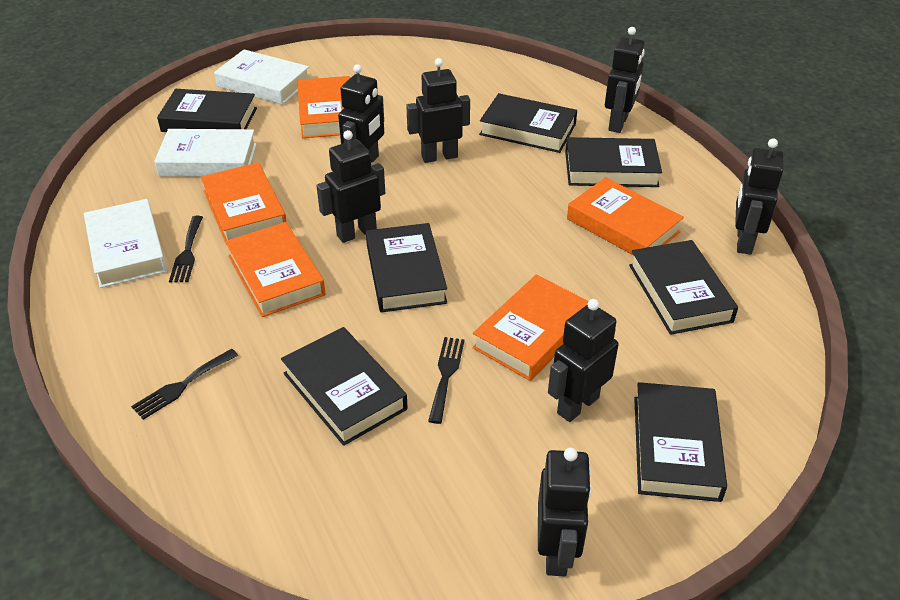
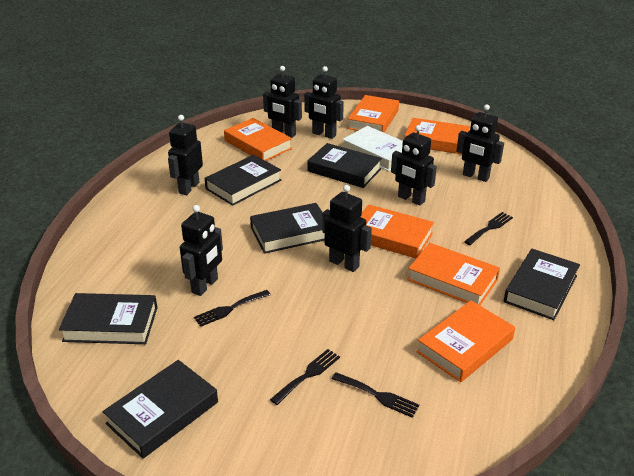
black book: [157,89,257,132] [281,327,408,446] [366,223,447,312] [479,93,577,153] [565,137,662,187] [629,240,738,335] [634,382,727,502] = 7 -> [59,293,158,344] [102,360,218,459] [205,155,281,206] [250,203,325,254] [308,143,382,188] [504,249,580,320] = 6
black fork: [131,349,238,420] [169,216,203,282] [428,337,465,424] = 3 -> [194,290,271,327] [270,349,340,405] [332,372,420,418] [464,212,513,245] = 4
orange book: [201,163,287,245] [225,222,326,317] [298,76,350,138] [472,275,588,381] [567,177,684,256] = 5 -> [224,118,292,161] [347,95,399,133] [360,204,434,258] [404,118,470,154] [407,243,500,305] [417,300,515,382] = 6
white book: [84,199,167,288] [154,129,257,177] [214,49,309,105] = 3 -> [342,126,403,171] = 1

